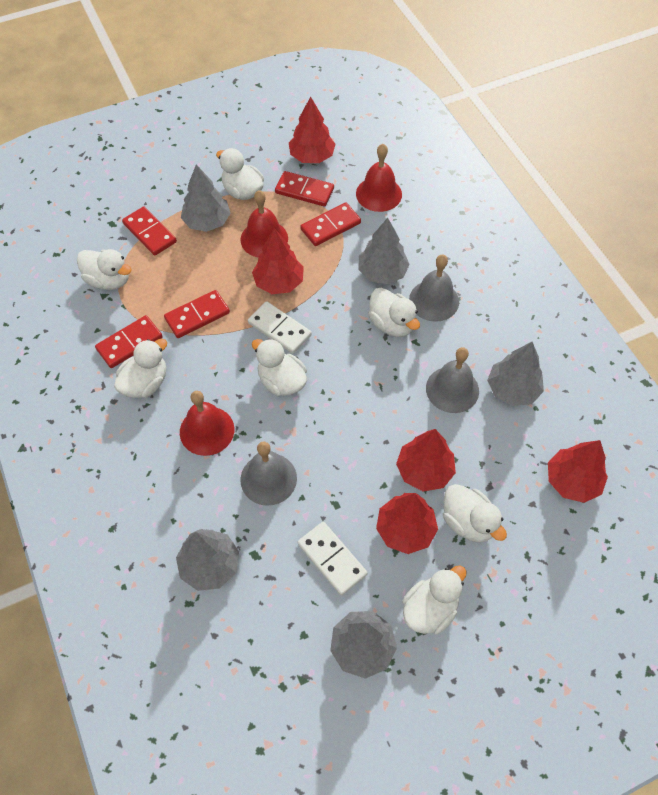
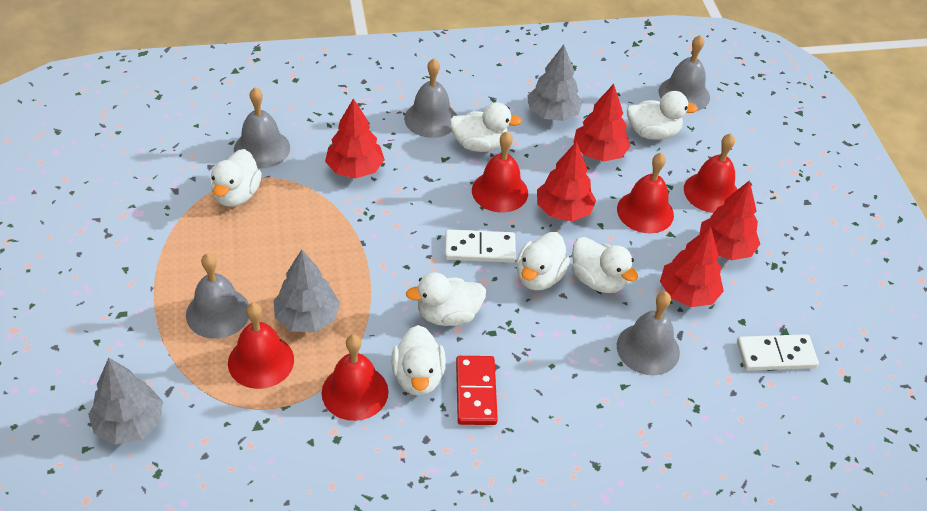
grey bell: [240,442,297,506] [409,254,459,322] [426,347,479,413] = 3 -> [186,253,249,339] [234,87,290,169] [404,59,457,138] [617,292,680,375] [659,35,710,111] = 5
grey tree: [176,529,239,591] [181,165,231,232] [330,611,397,679] [358,218,410,284] [487,342,544,406] = 5 -> [88,358,163,445] [274,249,340,332] [527,45,582,121] = 3
red bell: [180,391,234,456] [240,190,288,257] [356,144,402,212] = 3 -> [228,303,294,389] [322,334,389,421] [472,132,528,213] [617,153,674,234] [684,133,738,213] = 5
red domino: [95,315,163,368] [122,206,177,256] [164,290,230,338] [275,171,334,207] [301,203,361,246] = 5 -> [456,356,498,425] = 1

